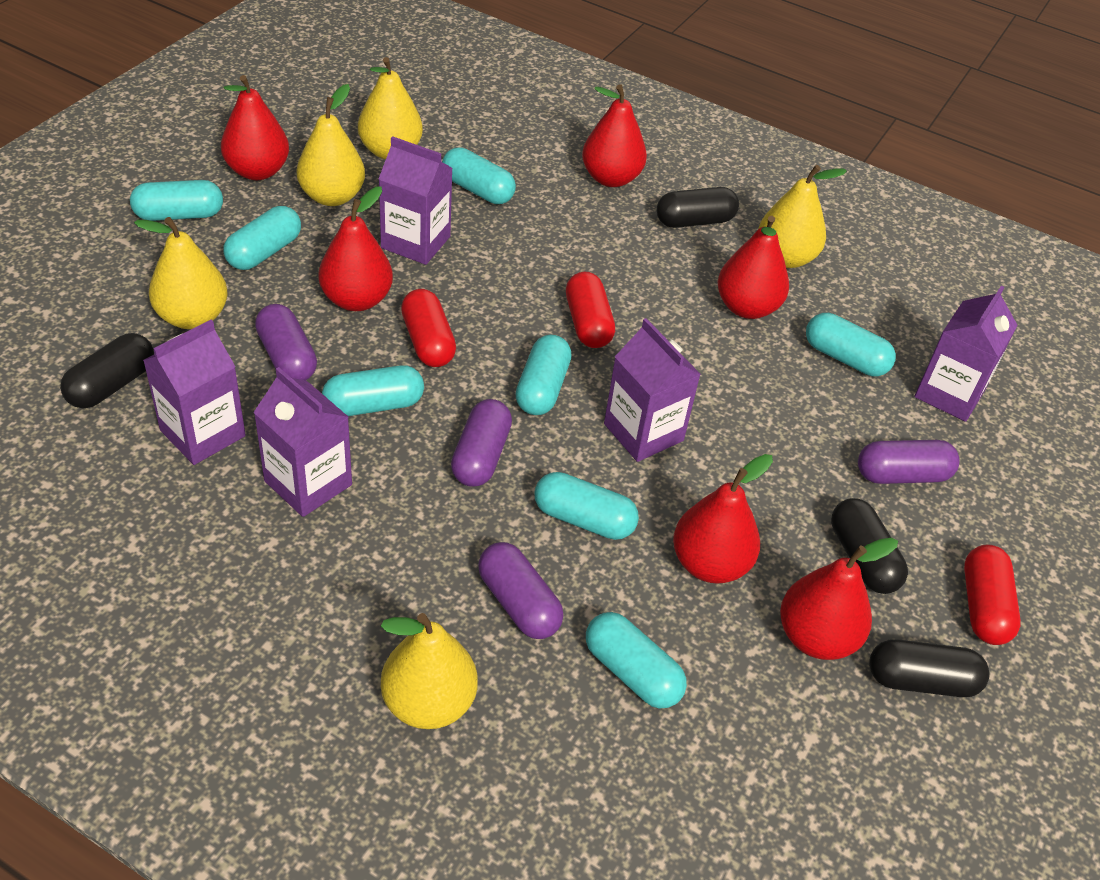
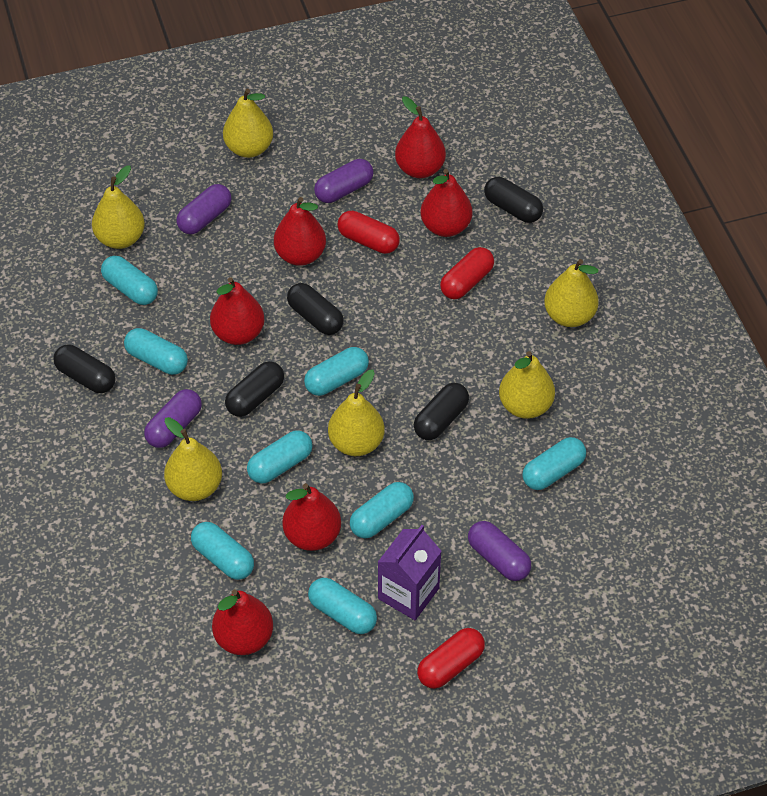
black capsule: [60,333,154,408] [656,187,739,228] [831,498,908,594] [869,639,990,697] = 4 -> [53,345,115,393] [225,361,284,417] [287,283,344,335] [414,383,469,440] [484,177,543,223] = 5
purple carton: [143,320,246,465] [254,367,352,517] [379,136,453,265] [604,318,701,462] [915,286,1018,422] = 5 -> [378,525,441,620] = 1
yellow pear: [134,217,228,329] [297,84,365,206] [358,57,423,160] [381,613,478,729] [758,165,847,268] = 5 -> [92,166,145,249] [164,417,222,501] [223,89,273,158] [328,370,385,456] [499,351,555,419] [544,259,599,327] = 6

